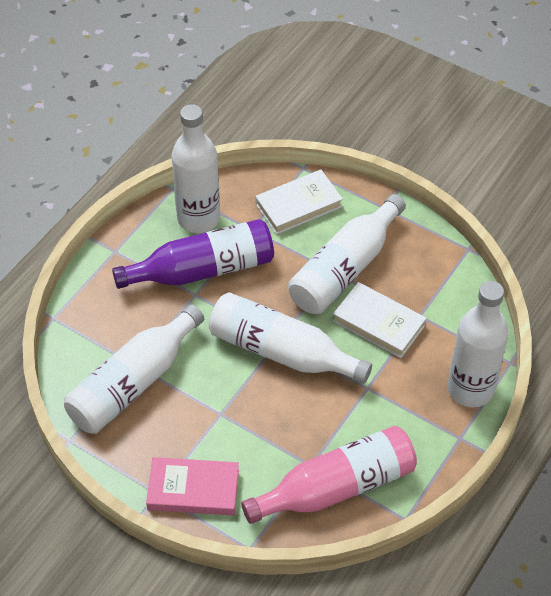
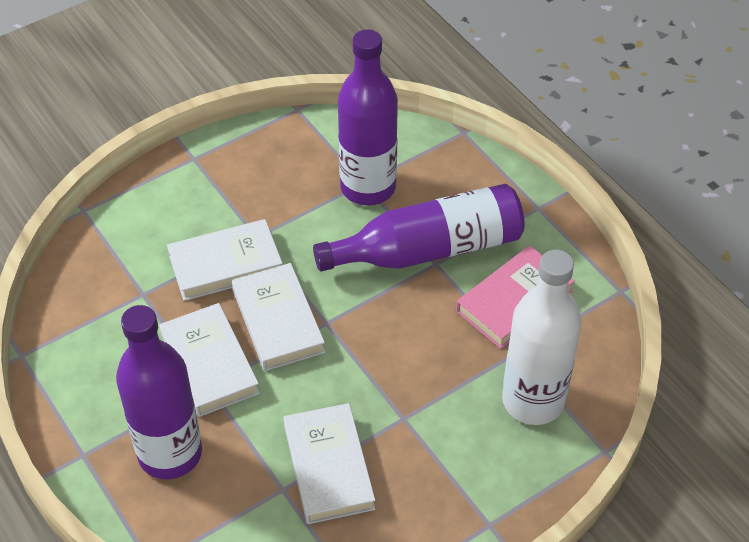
pink bottle: [241,426,417,524] = 1 -> none = 0
purple bottle: [112,219,274,289] = 1 -> [116,305,202,479] [313,184,524,272] [338,30,398,206] = 3
white book: [255,170,343,235] [333,282,426,358] = 2 -> [159,303,260,417] [167,219,283,301] [232,263,325,371] [284,403,375,524] = 4
white bottle: [64,304,204,434] [172,104,220,233] [209,292,372,384] [288,194,406,314] [448,281,509,407] = 5 -> [502,250,582,425] = 1

